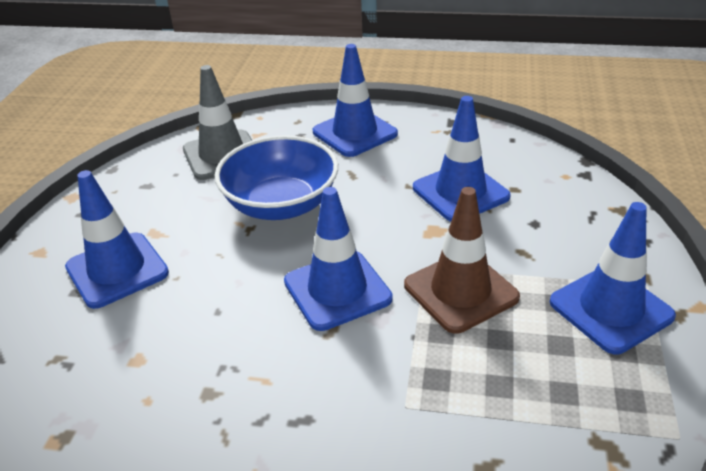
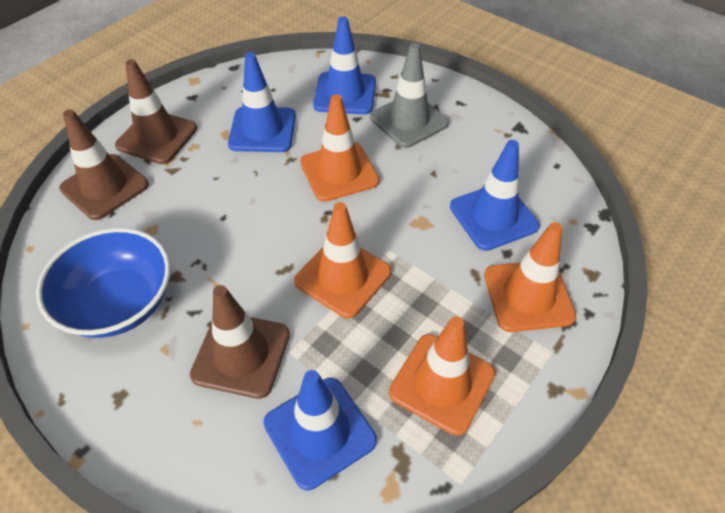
blue traffic cone: [65,170,169,309] [284,187,393,331] [313,44,398,157] [413,96,511,222] [550,202,676,354] = 5 -> [228,52,296,152] [263,370,377,490] [313,16,376,115] [450,140,540,251] = 4
brown traffic cone: [404,187,520,334] = 1 -> [59,109,149,220] [115,59,197,164] [190,285,290,399] = 3
orange traffic cone: none = 0 -> [294,202,391,318] [300,94,379,202] [389,316,495,436] [484,222,576,332] = 4

